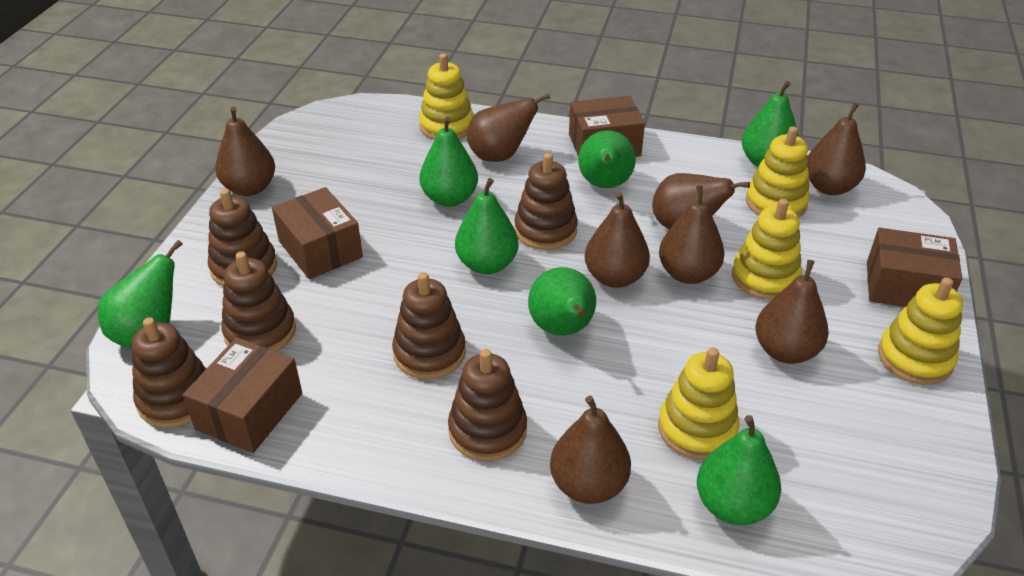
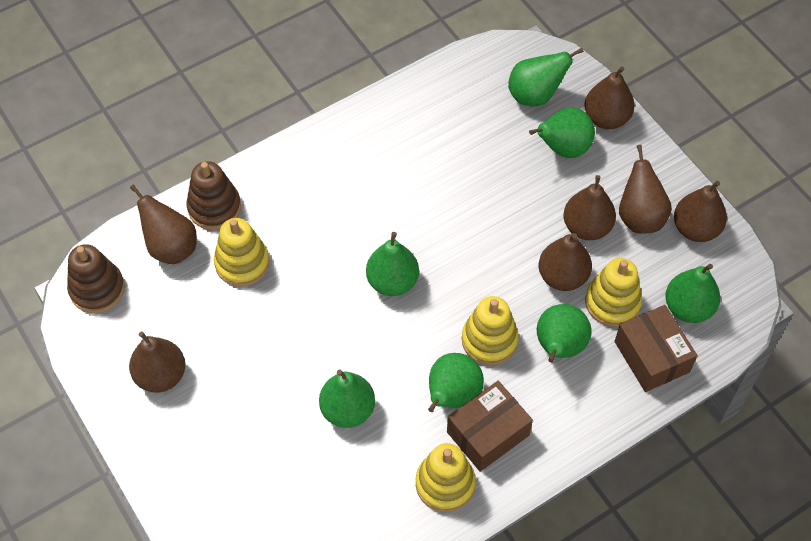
brown box: [183,337,302,453] [272,187,363,279] [569,96,645,157] [867,228,962,307] = 4 -> [447,381,533,472] [614,305,697,392] = 2
brown pear: [215,106,275,196] [467,93,550,162] [550,396,631,504] [585,192,650,288] [652,173,750,229] [659,185,725,284] [755,260,829,364] [807,103,866,195] = 8 -> [129,331,186,393] [130,185,197,264] [539,233,592,291] [563,175,616,240] [584,66,635,129] [619,145,672,234] [674,181,727,242] = 7
brown stacking toy: [131,317,207,428] [208,189,277,286] [221,251,296,352] [392,272,466,379] [448,349,527,461] [514,153,578,250] = 6 -> [67,244,125,313] [187,161,241,230] = 2
yellow stacking toy: [419,54,474,140] [658,347,739,460] [732,199,802,300] [746,126,810,217] [878,277,963,385] = 5 -> [214,218,269,286] [416,443,476,512] [462,296,519,365] [585,258,642,327] = 4

